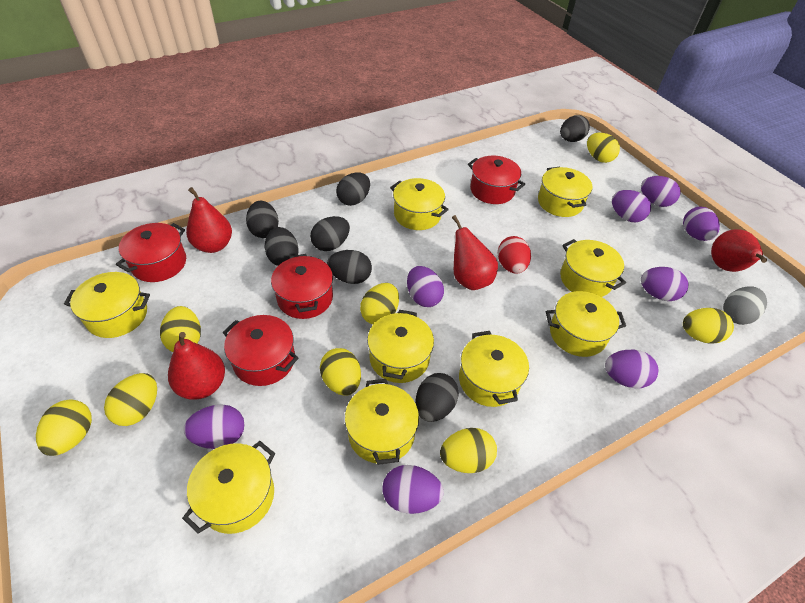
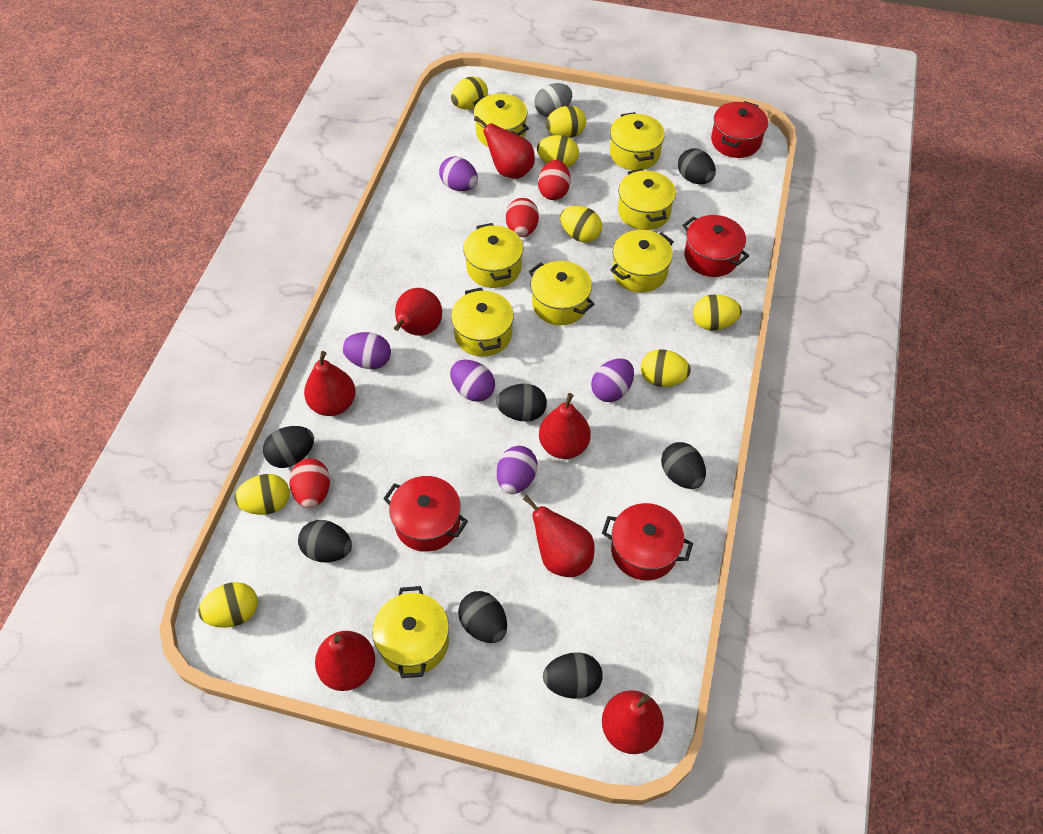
purple egg: [183,405,244,449] [382,465,444,514] [407,266,444,307] [605,350,658,388] [612,190,651,222] [641,176,681,207] [641,267,688,301] [683,207,720,241] = 8 -> [342,332,391,369] [439,156,478,191] [450,360,495,402] [497,446,538,494] [591,359,634,402] = 5
red egg: [498,236,531,274] = 1 -> [289,458,330,508] [506,198,539,237] [538,160,571,200] = 3
red pear: [168,332,225,400] [186,187,232,253] [452,215,498,290] [711,229,767,272] = 4 -> [304,351,356,416] [315,631,375,691] [394,288,442,336] [474,116,535,179] [523,495,595,577] [539,393,591,459] [602,690,664,754] = 7
yellow pot: [64,272,150,338] [182,441,275,534] [345,379,419,465] [367,310,434,383] [390,178,449,230] [459,331,529,407] [538,167,592,217] [546,291,626,357] [560,239,626,297] = 9 -> [372,586,449,678] [451,287,514,357] [463,223,523,288] [473,94,529,147] [529,261,594,325] [610,112,665,170] [610,230,674,293] [618,168,676,230] = 8

